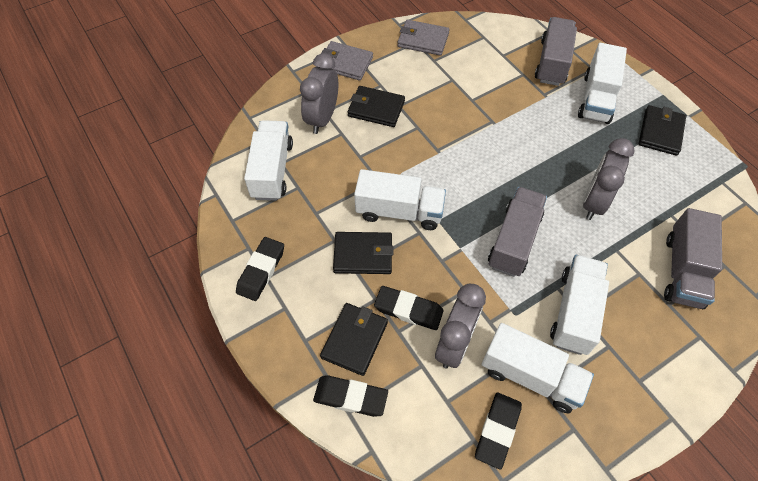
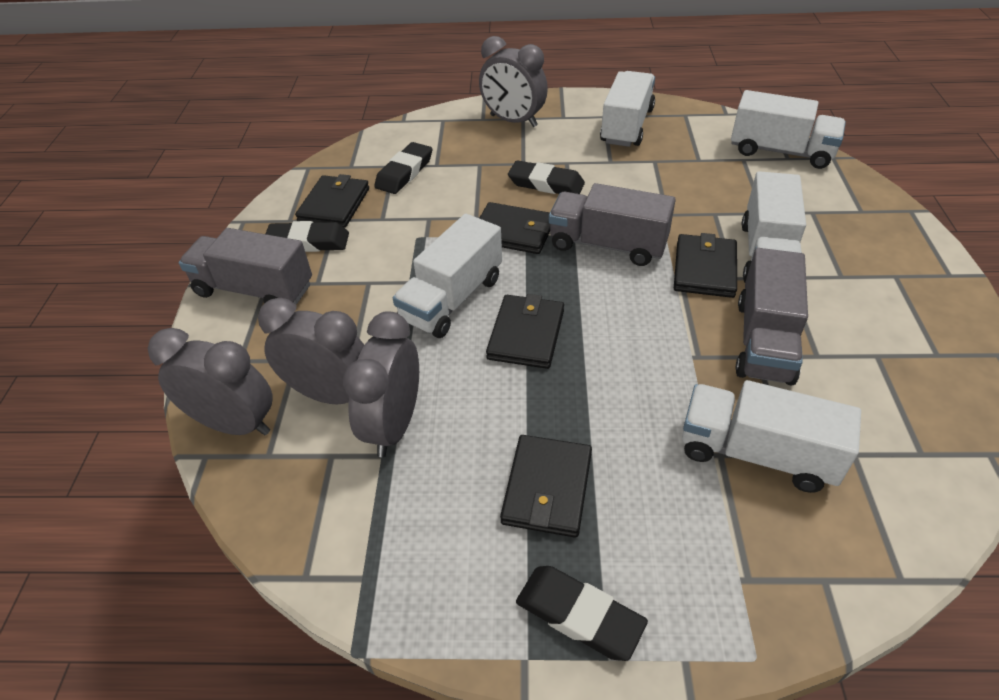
black wallet: [320,303,388,376] [333,232,393,274] [348,86,405,127] [639,105,686,156] = 4 -> [295,174,369,228] [479,202,550,254] [486,294,564,369] [500,435,592,538] [674,233,737,298] = 5
grey clock: [300,53,338,134] [435,284,486,368] [583,138,635,220] = 3 -> [148,328,272,435] [258,298,364,404] [343,311,419,457] [479,36,548,127] = 4
grey wallet: [322,41,373,81] [397,20,450,56] = 2 -> none = 0

